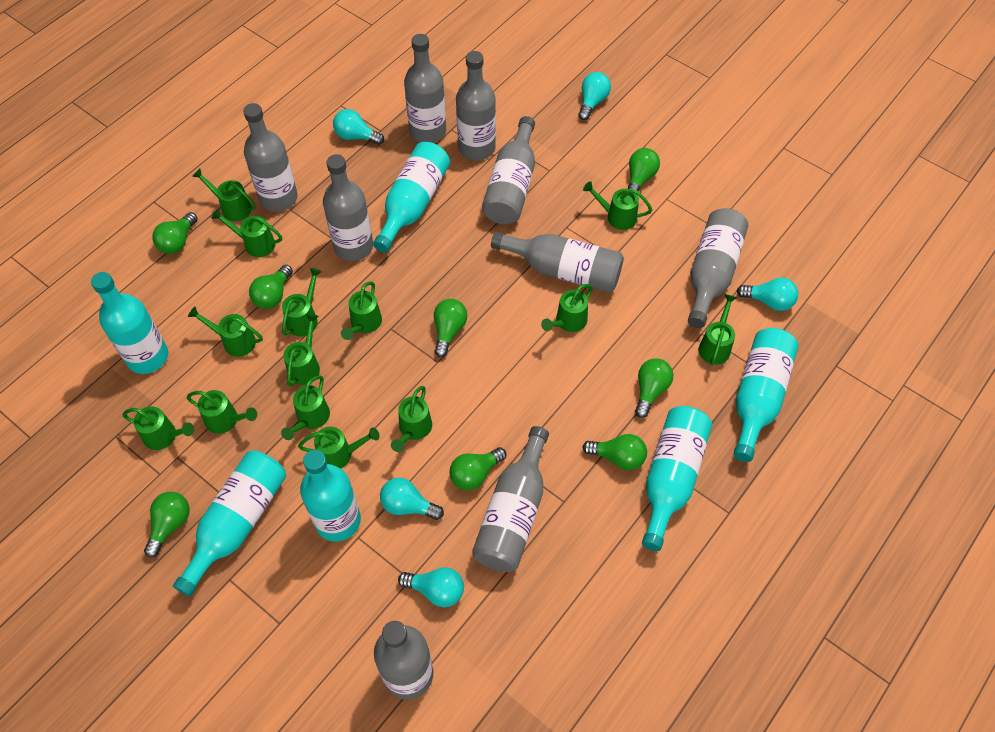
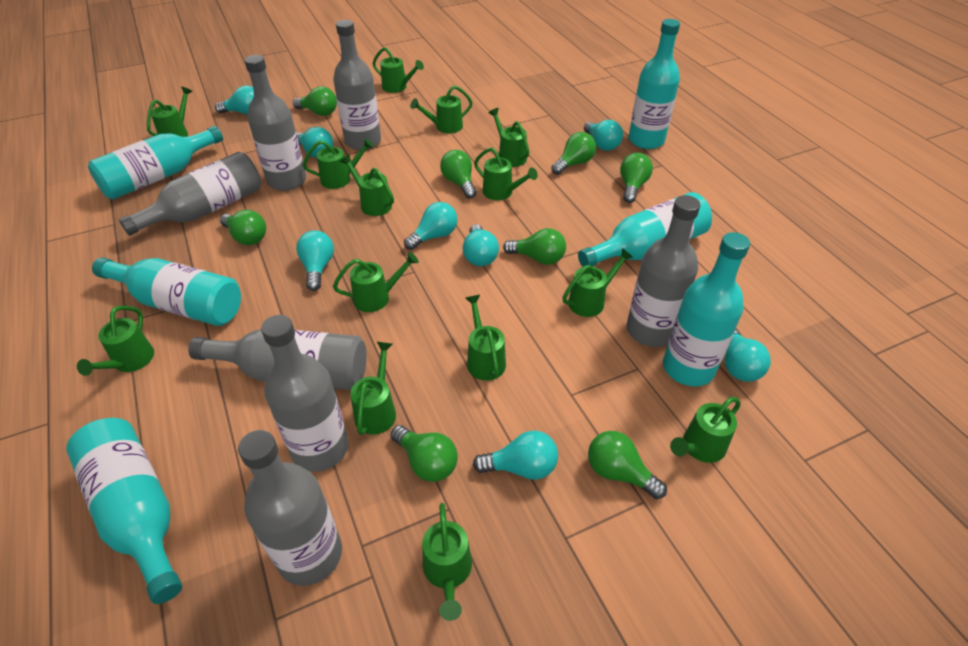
grey bottle: [243,103,298,212] [323,154,373,261] [374,621,433,700] [404,34,446,143] [456,51,496,160] [472,426,549,572] [482,116,535,224] [491,231,624,293] [688,208,748,328] = 9 -> [119,152,261,236] [189,329,367,390] [238,430,342,586] [245,55,306,191] [261,315,348,472] [333,20,381,150] [627,195,701,347] = 7
turquoise light bulb: [333,109,384,145] [380,478,444,520] [398,567,464,607] [578,72,611,120] [737,278,798,311] = 5 -> [215,85,254,115] [296,127,333,158] [296,230,334,291] [404,202,457,250] [463,224,499,266] [473,430,558,480] [584,120,623,151] [724,328,771,382] = 8

